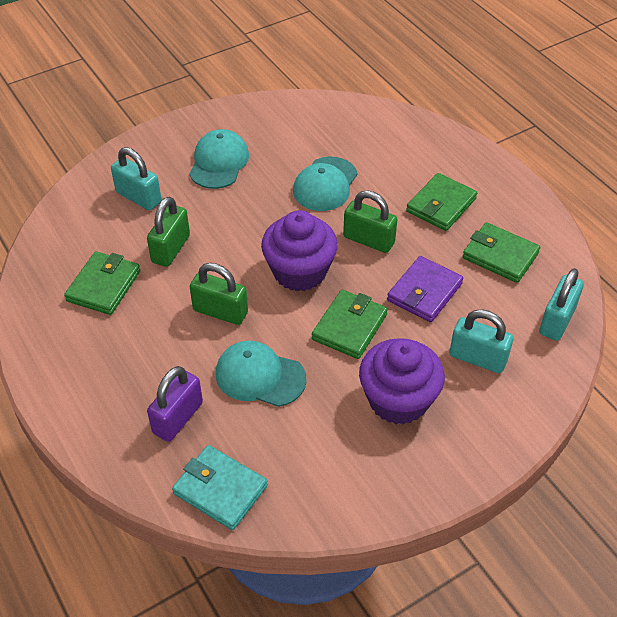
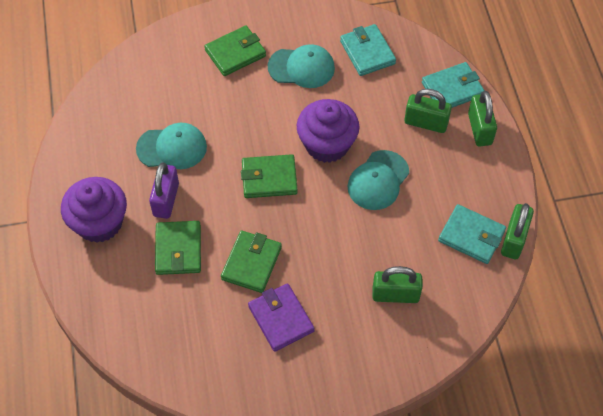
green padlock: [147,197,190,267] [190,263,248,325] [343,190,397,253] = 3 -> [372,266,422,303] [404,89,452,133] [468,91,497,146] [501,203,534,259] = 4
turquoise padlock: [111,147,162,211] [449,309,513,373] [539,268,584,341] = 3 -> none = 0
turquoise wallet: [172,445,268,530] = 1 -> [340,24,396,76] [422,62,485,108] [438,204,506,264] = 3

